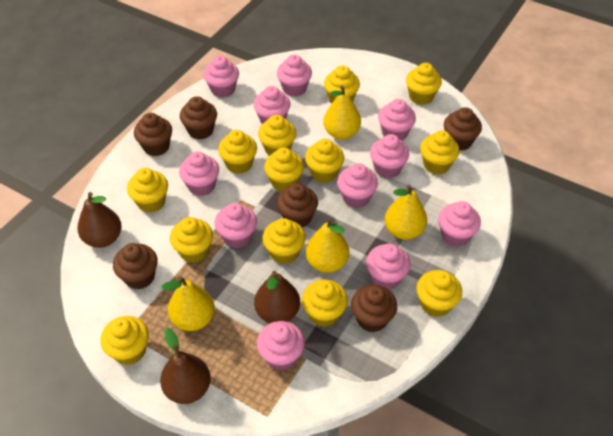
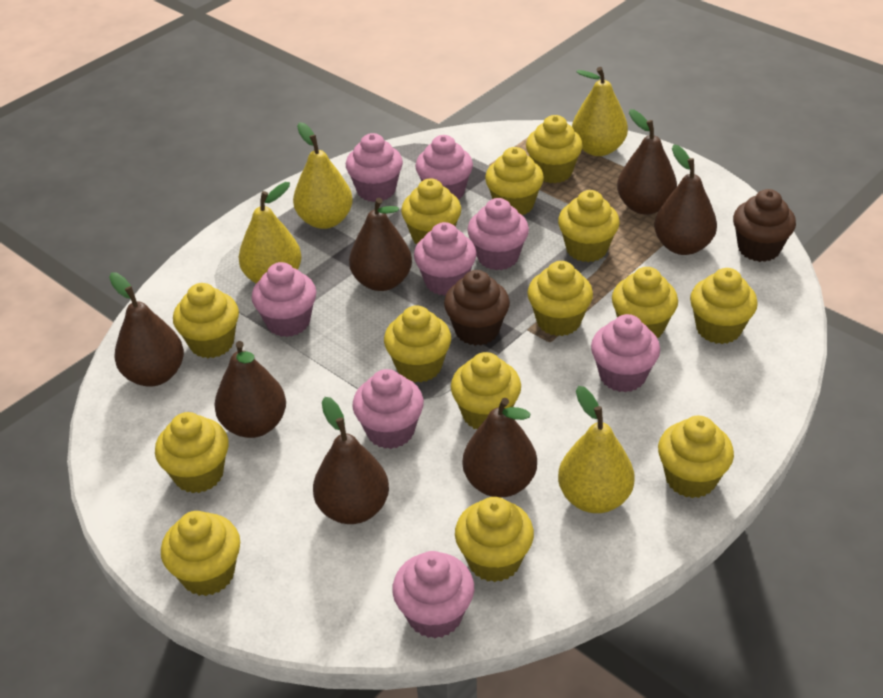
brown cupcake: [113,243,158,289] [134,113,172,156] [180,96,217,139] [277,183,318,228] [351,285,397,332] [444,107,482,151] = 6 -> [444,270,510,346] [733,189,796,262] = 2
brown pear: [77,192,122,248] [160,328,211,404] [254,271,300,323] = 3 -> [109,272,184,387] [214,341,286,438] [313,397,389,524] [349,198,412,291] [462,398,537,497] [617,109,677,215] [654,145,717,255] = 7
pink cupcake: [179,152,219,196] [204,56,239,98] [215,203,257,248] [254,86,290,124] [257,321,305,370] [277,55,312,97] [337,163,378,208] [366,244,411,289] [370,134,409,178] [378,99,416,140] [438,201,481,247] = 11 -> [252,262,316,337] [346,133,403,202] [352,369,424,449] [392,551,474,638] [414,222,477,296] [415,135,473,199] [467,198,529,270] [591,314,660,392] = 8
yellow cupcake: [101,316,149,365] [127,168,168,213] [170,217,213,263] [218,130,257,174] [258,115,296,155] [262,218,306,264] [264,148,304,191] [302,280,348,327] [305,139,344,183] [324,65,360,104] [406,63,442,105] [416,270,462,317] [420,130,459,174] = 13 -> [155,412,229,493] [161,511,240,596] [173,283,239,358] [384,305,451,382] [401,179,461,244] [451,352,521,429] [455,497,534,582] [485,147,544,215] [526,115,583,183] [527,261,593,336] [558,190,620,262] [612,267,678,338] [658,416,734,498] [690,268,758,344] = 14

